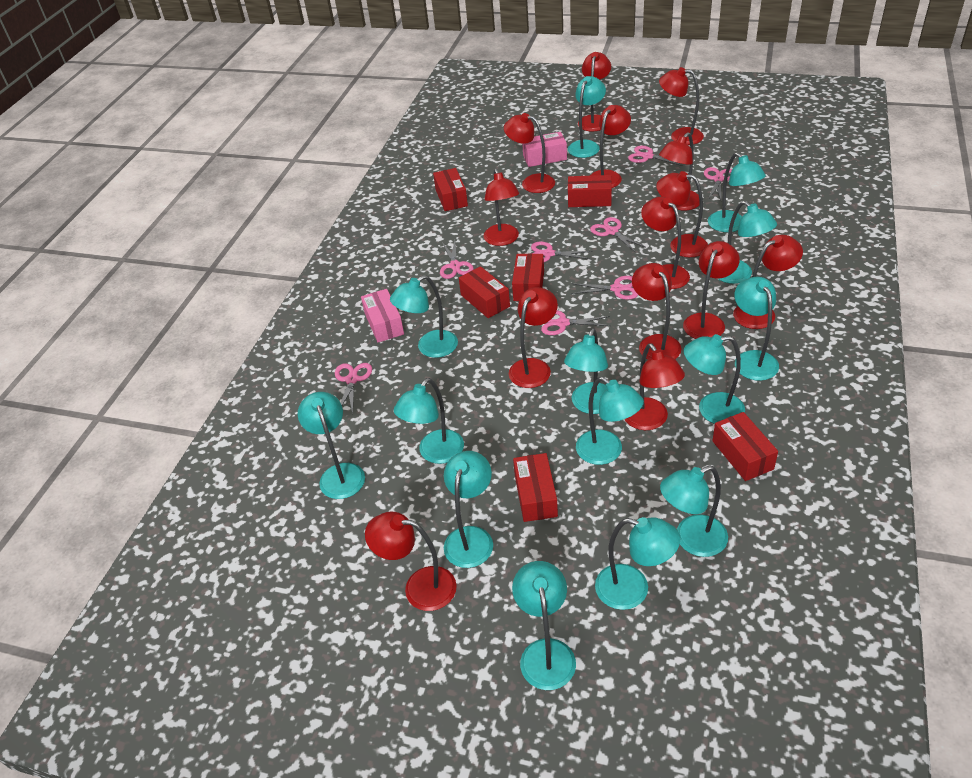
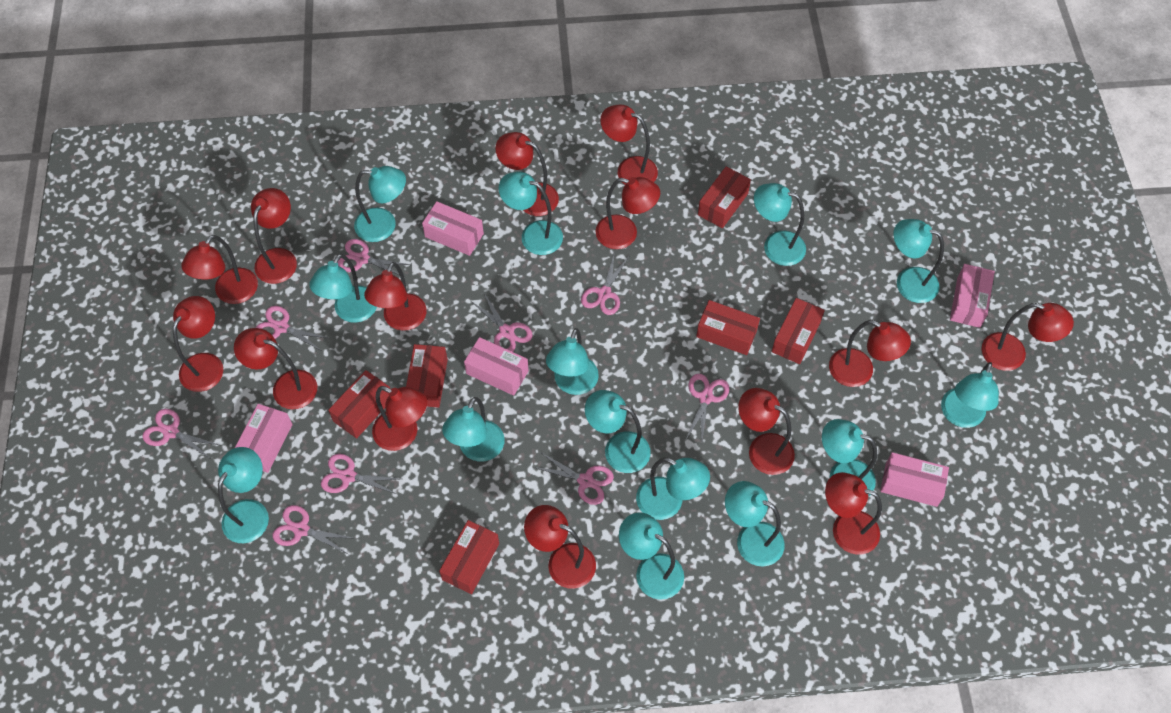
pink box: [361,289,404,342] [522,132,567,167] = 2 -> [235,404,293,473] [422,201,484,256] [464,337,529,396] [880,452,949,507] [950,264,995,328] = 5
pink scissors: [335,363,372,415] [440,240,474,279] [531,242,593,262] [541,310,610,335] [571,276,638,300] [590,217,645,253] [628,146,683,166] [704,167,732,200] = 8 -> [143,409,219,459] [256,306,328,351] [273,505,356,554] [321,454,400,494] [338,239,410,275] [471,293,533,352] [534,453,614,505] [581,252,630,315] [686,374,730,443] = 9

